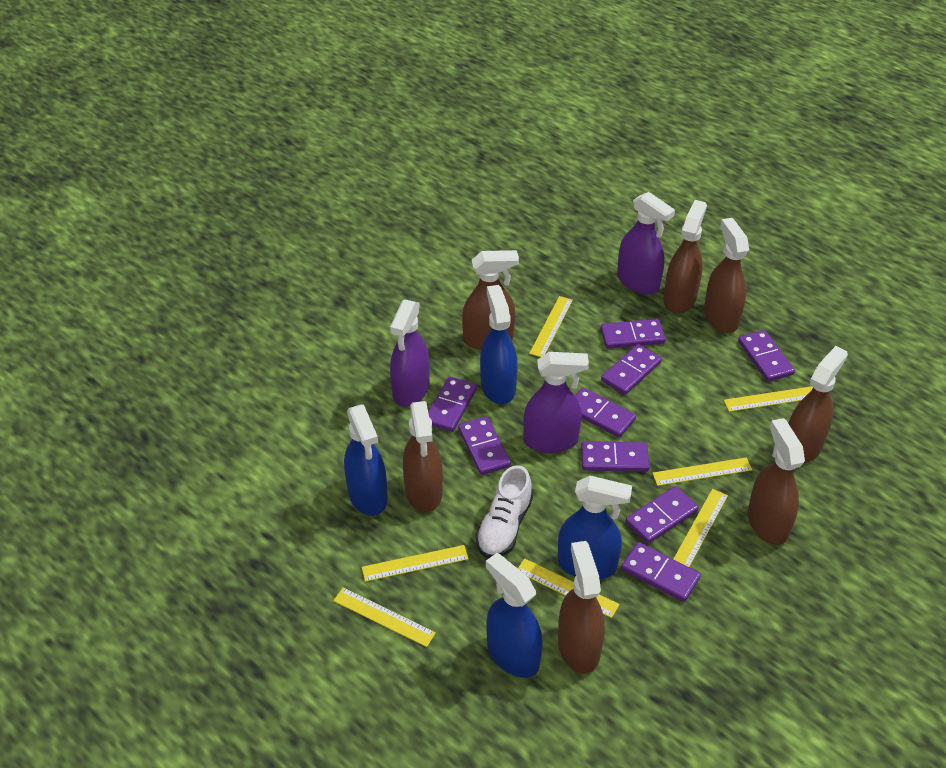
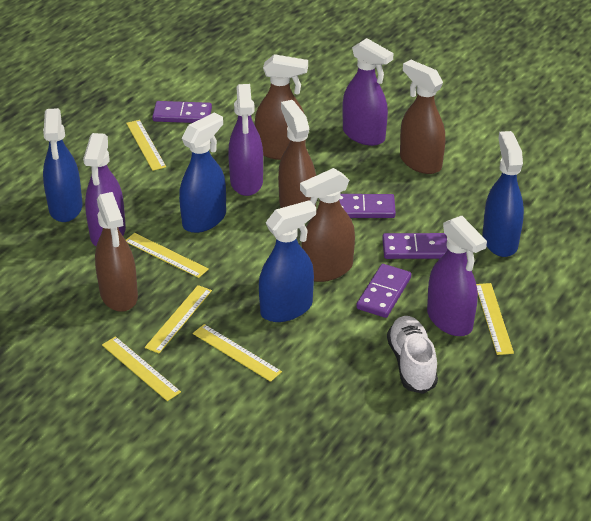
brown spray bottle: [403,401,443,512] [462,250,519,350] [558,541,605,674] [663,200,707,314] [704,218,749,333] [748,418,805,545] [788,346,848,464] = 7 -> [95,192,138,312] [255,54,308,160] [278,100,316,208] [300,168,355,282] [400,60,445,174] = 5
purple domino: [428,376,477,432] [458,416,511,475] [575,388,636,438] [581,441,650,472] [600,319,666,349] [601,344,662,395] [621,542,701,602] [626,486,698,544] [738,330,795,382] = 9 -> [152,101,212,123] [339,194,396,218] [356,264,411,318] [382,233,448,259] = 4
purple spray bottle: [390,299,429,407] [523,352,589,453] [617,192,675,294] = 3 -> [83,133,126,246] [228,84,263,196] [342,38,393,146] [427,216,487,336] = 4
yellow ruler: [333,587,436,647] [362,545,469,582] [518,558,620,618] [529,296,573,357] [652,457,752,486] [674,489,728,567] [724,386,813,412] = 7 -> [102,336,181,401] [126,120,166,171] [126,233,209,278] [145,285,212,353] [193,324,282,382] [476,283,514,355] = 6

